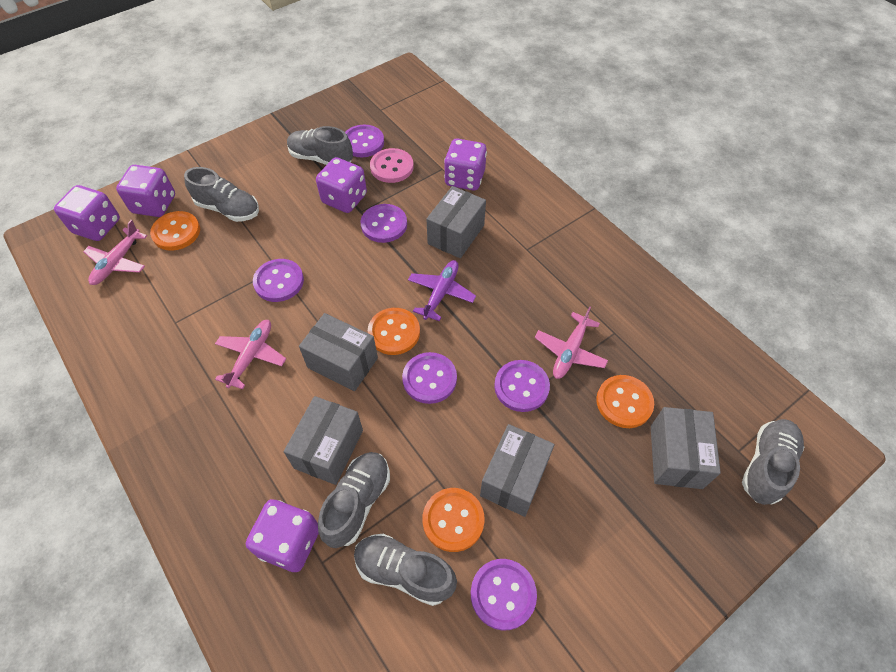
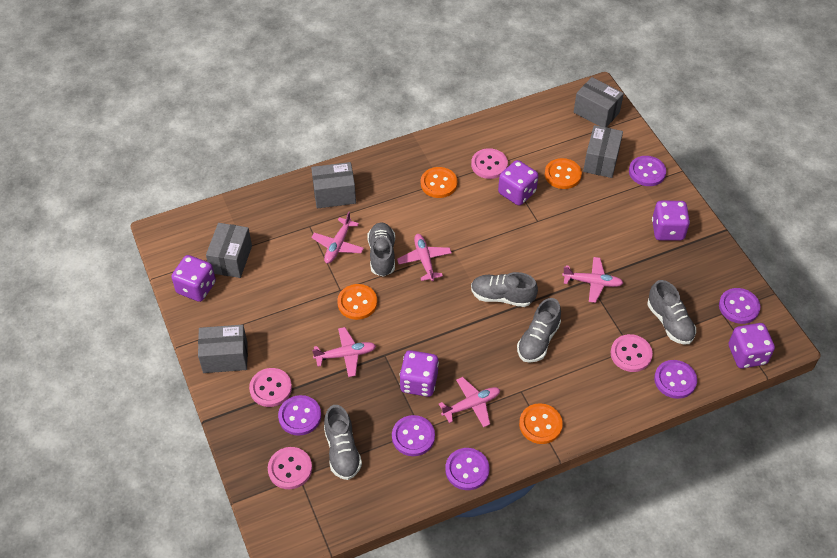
pink button: [370,148,414,183] = 1 -> [249,368,292,407] [268,447,312,489] [471,148,508,179] [611,334,653,372] = 4
pink plane: [83,220,147,285] [215,320,286,389] [534,306,608,379] = 3 -> [311,212,364,264] [312,327,376,377] [397,234,452,281] [439,377,500,427] [562,257,623,303] = 5
purple plane: [408,260,476,321] = 1 -> none = 0

